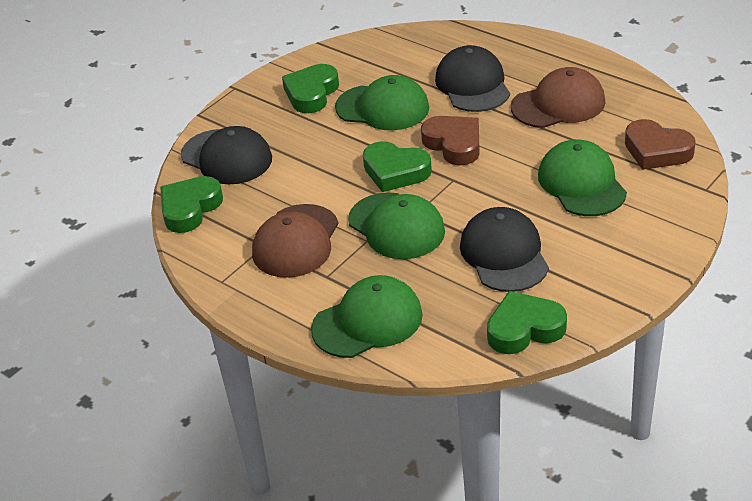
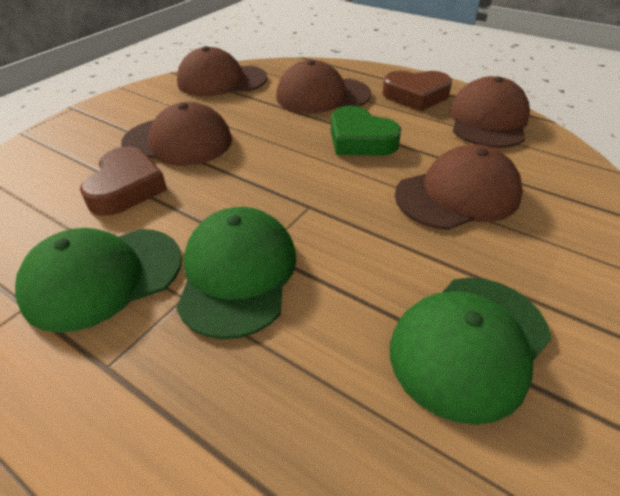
black cap: [181,126,272,184] [435,45,510,112] [460,207,549,292] = 3 -> none = 0
brown cap: [252,204,339,278] [511,67,605,128] = 2 -> [121,102,232,166] [177,46,268,96] [276,60,371,113] [395,144,523,230] [449,76,530,148] = 5
green cap: [311,275,423,358] [335,75,429,130] [348,192,445,259] [538,140,627,216] = 4 -> [15,228,182,333] [176,207,296,339] [390,278,552,425] = 3
green heart: [160,176,223,233] [282,64,339,113] [363,141,432,192] [487,291,567,354] = 4 -> [331,106,401,156] = 1

